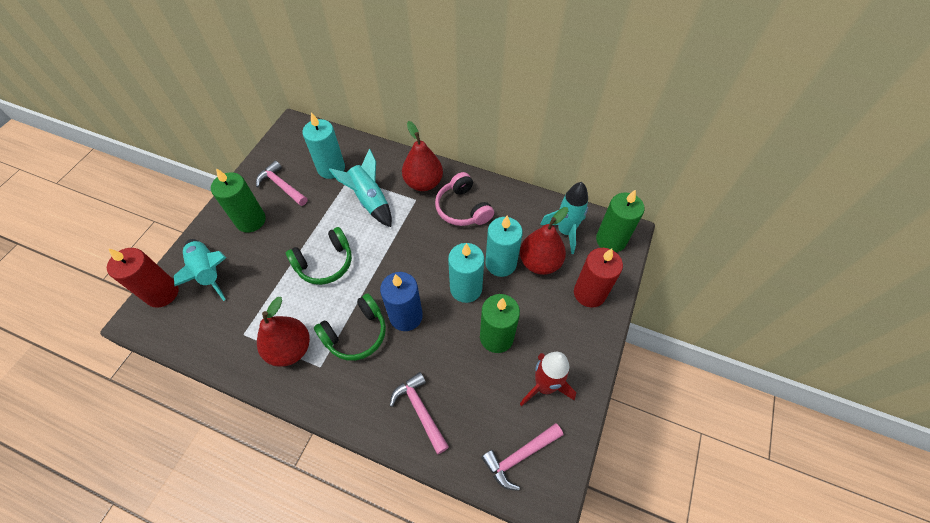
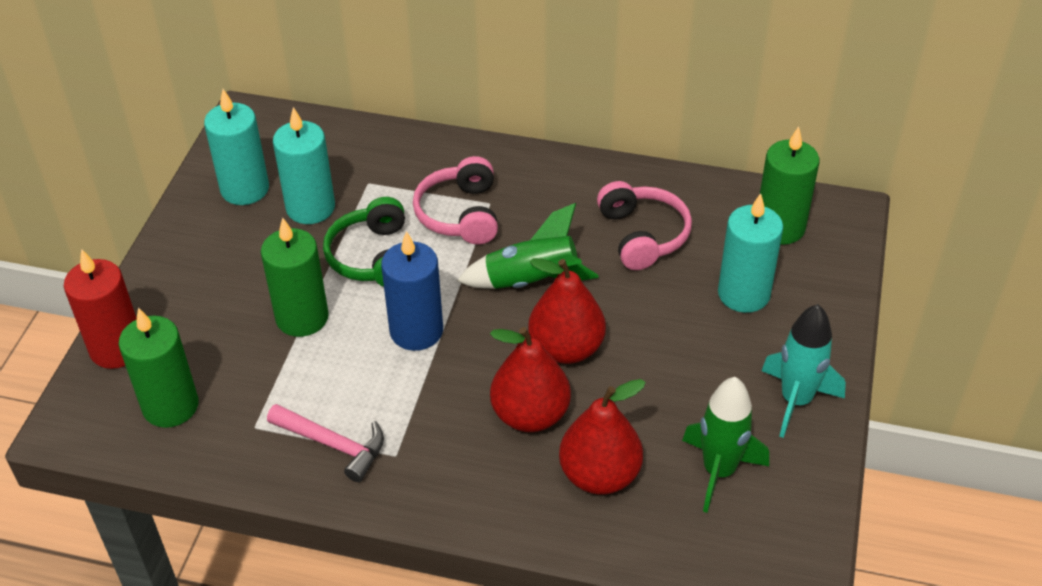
green headphones: [286,227,352,285] [314,294,386,361] = 2 -> [323,197,405,287] = 1
green rocket: none = 0 -> [457,203,599,289] [682,377,769,513] = 2
pink hammer: [256,161,307,206] [390,372,449,454] [481,423,563,491] = 3 -> [267,404,384,482] = 1
pink headphones: [435,172,494,226] = 1 -> [413,156,498,244] [597,181,692,270] = 2
red candle: [107,248,179,307] [574,248,623,308] = 2 -> [64,249,137,369] = 1
red rocket: [520,352,576,406] = 1 -> none = 0
turquoise rocket: [174,239,226,301] [329,149,392,227] [540,182,588,254] = 3 -> [762,304,846,438] = 1

